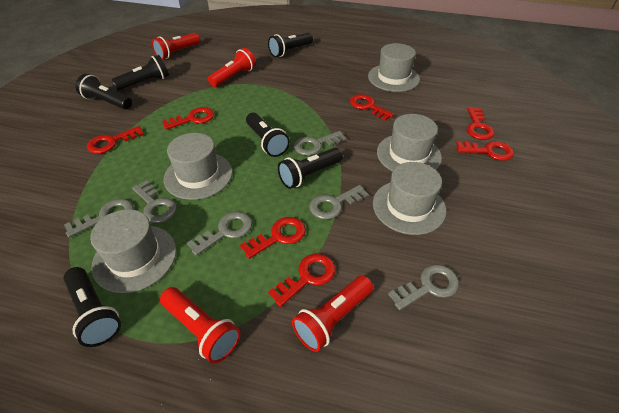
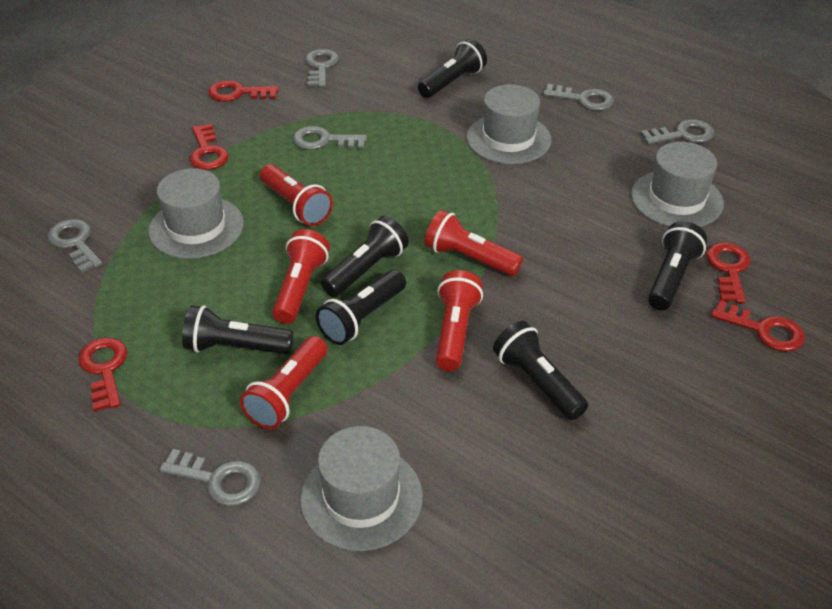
grey hat: [90,209,176,293] [164,133,232,200] [368,43,420,92] [373,162,446,235] [377,114,442,172] = 5 -> [148,168,244,259] [300,426,423,551] [467,84,551,164] [631,142,724,227] = 4
red flashlight: [152,33,200,59] [160,287,240,364] [208,48,256,87] [292,275,373,352] = 4 -> [240,336,327,429] [260,164,333,226] [272,229,330,324] [425,210,523,276] [436,270,483,371] = 5
red key: [87,126,144,154] [162,107,214,130] [240,217,306,259] [268,253,336,307] [350,94,394,121] [456,141,514,161] [467,107,495,140] = 7 -> [78,337,127,412] [190,124,229,170] [208,80,279,102] [706,242,751,303] [711,300,805,352] = 5

